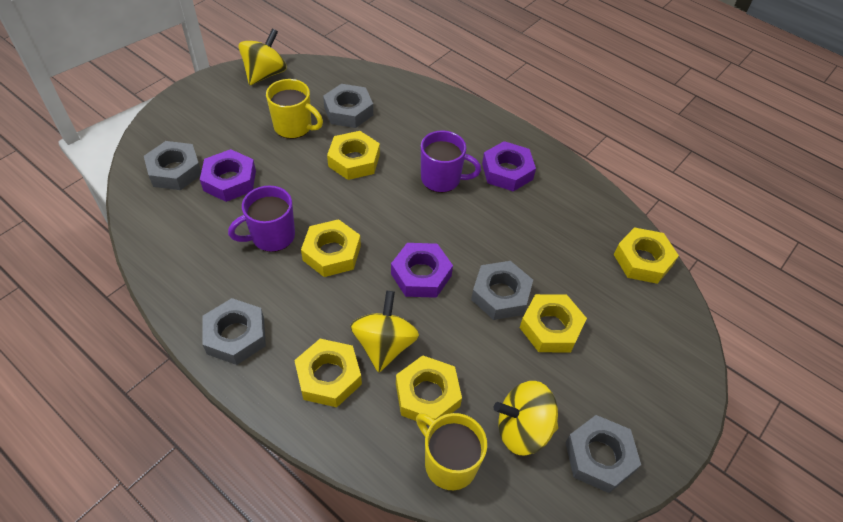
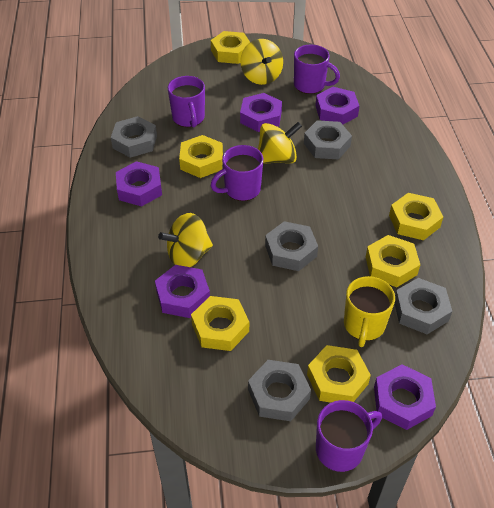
purple mug: [228,185,295,252] [421,130,481,193] = 2 -> [168,76,205,128] [210,145,263,201] [294,44,340,94] [316,400,382,472] = 4
purple nut: [200,149,256,202] [391,243,453,298] [482,141,536,192] = 3 -> [116,161,162,207] [155,265,210,318] [240,93,282,132] [315,87,359,124] [374,364,436,430] = 5
yellow mug: [266,79,323,139] [416,413,487,490] = 2 -> [344,276,395,347] = 1

